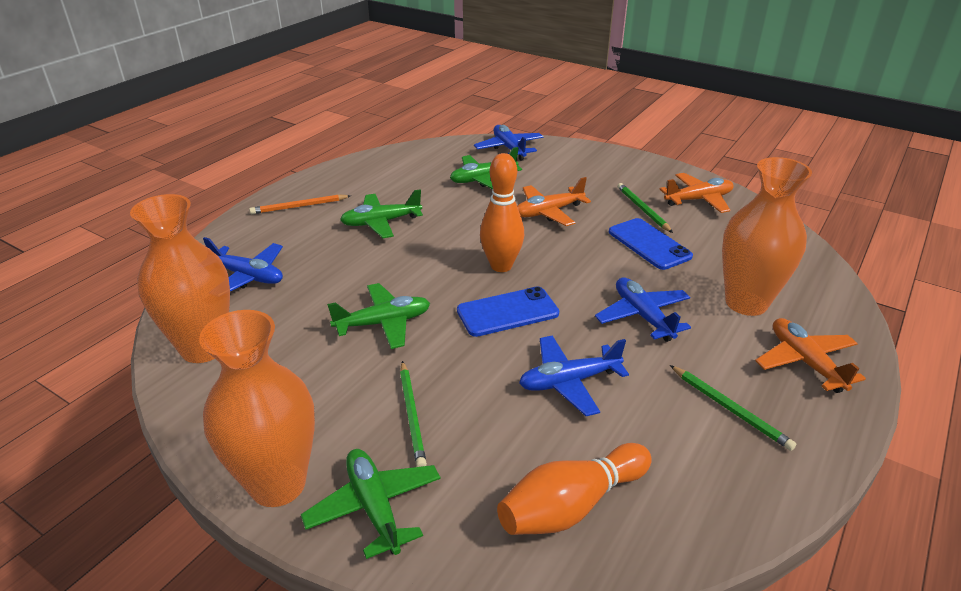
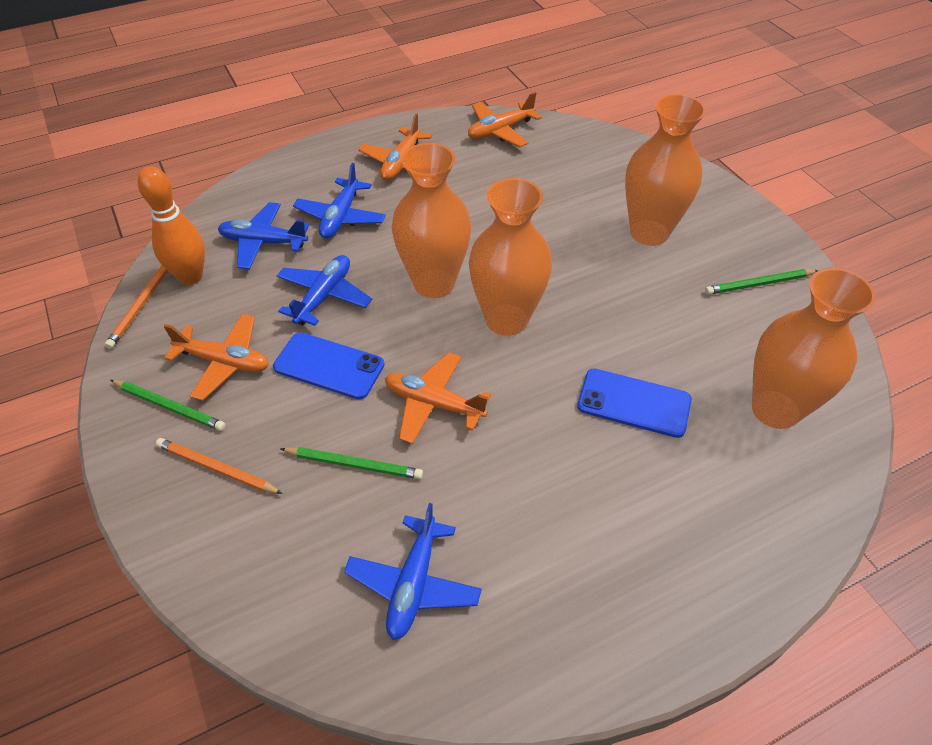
green plane: [301,449,441,559] [327,283,430,349] [340,189,423,238] [450,147,522,189] = 4 -> none = 0
orange bowling pin: [480,153,524,272] [497,443,652,535] = 2 -> [138,166,205,285] = 1
orange pencil: [249,194,351,214] = 1 -> [105,266,168,349] [156,438,283,494] = 2
orange plane: [517,177,591,226] [660,173,734,213] [755,318,866,393] = 3 -> [164,314,269,401] [358,113,432,181] [385,352,491,444] [468,92,542,147] = 4
orange vase: [130,194,230,363] [199,310,315,507] [722,157,812,316] = 3 -> [392,143,471,298] [469,178,552,336] [625,94,706,246] [752,268,876,429] = 4

